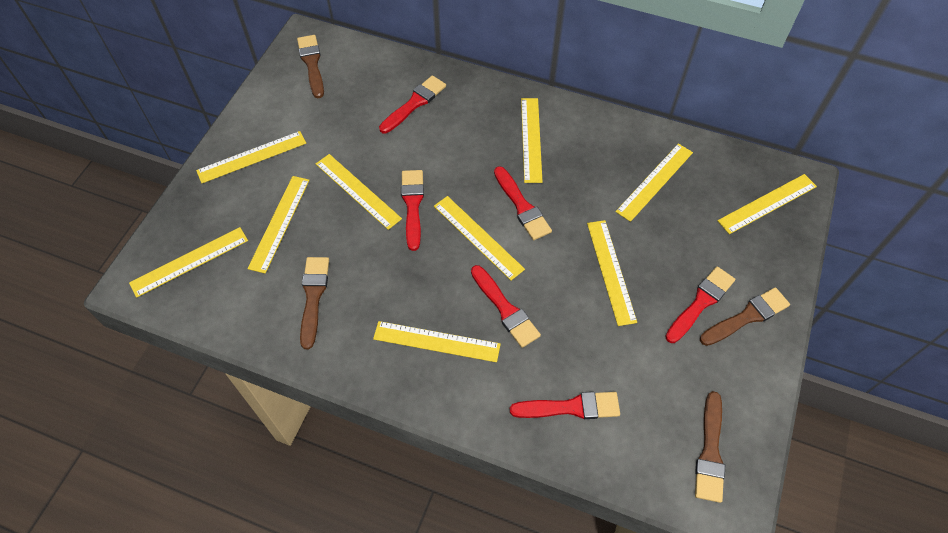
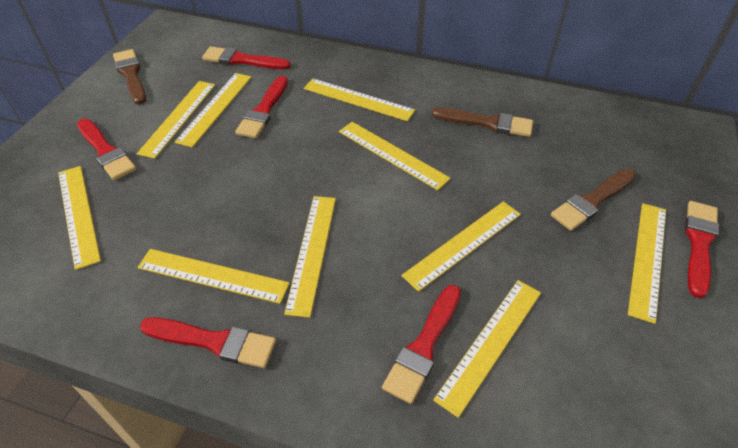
brown brush: [297,35,324,98] [300,257,329,349] [695,391,725,503] [700,287,790,346] = 4 -> [113,49,146,105] [432,107,533,137] [551,169,636,231] = 3

